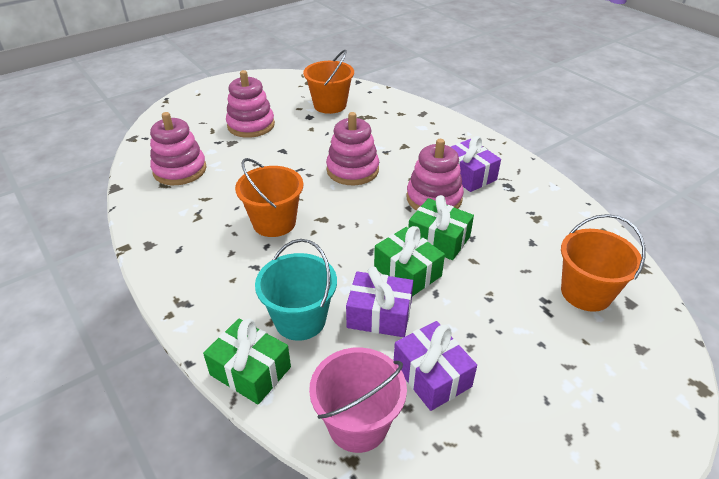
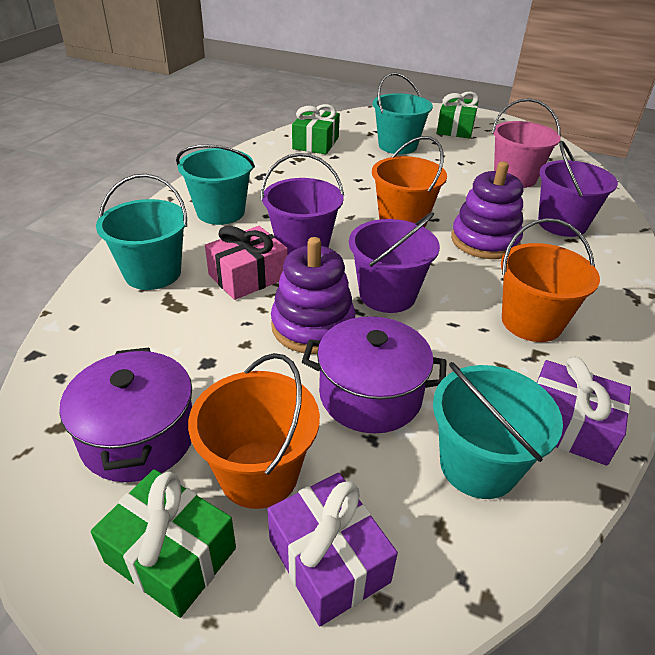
pink gift: none = 0 -> [205,226,288,300] = 1
pink stacking toy: [150,112,207,185] [226,70,275,138] [326,112,379,185] [406,139,464,211] = 4 -> none = 0
purple bucket: none = 0 -> [261,153,344,254] [349,212,440,313] [538,141,618,237] = 3
purple gift: [346,266,413,337] [394,321,477,411] [451,136,501,192] = 3 -> [267,473,398,626] [537,357,631,466] = 2
purple pot: none = 0 -> [60,348,192,482] [302,316,447,433] = 2
purple stacking toy: none = 0 -> [271,237,355,354] [451,161,523,259] = 2
turquoise bucket: [255,239,337,341] = 1 -> [96,174,187,290] [176,144,255,225] [373,72,433,154] [433,362,563,499] = 4

